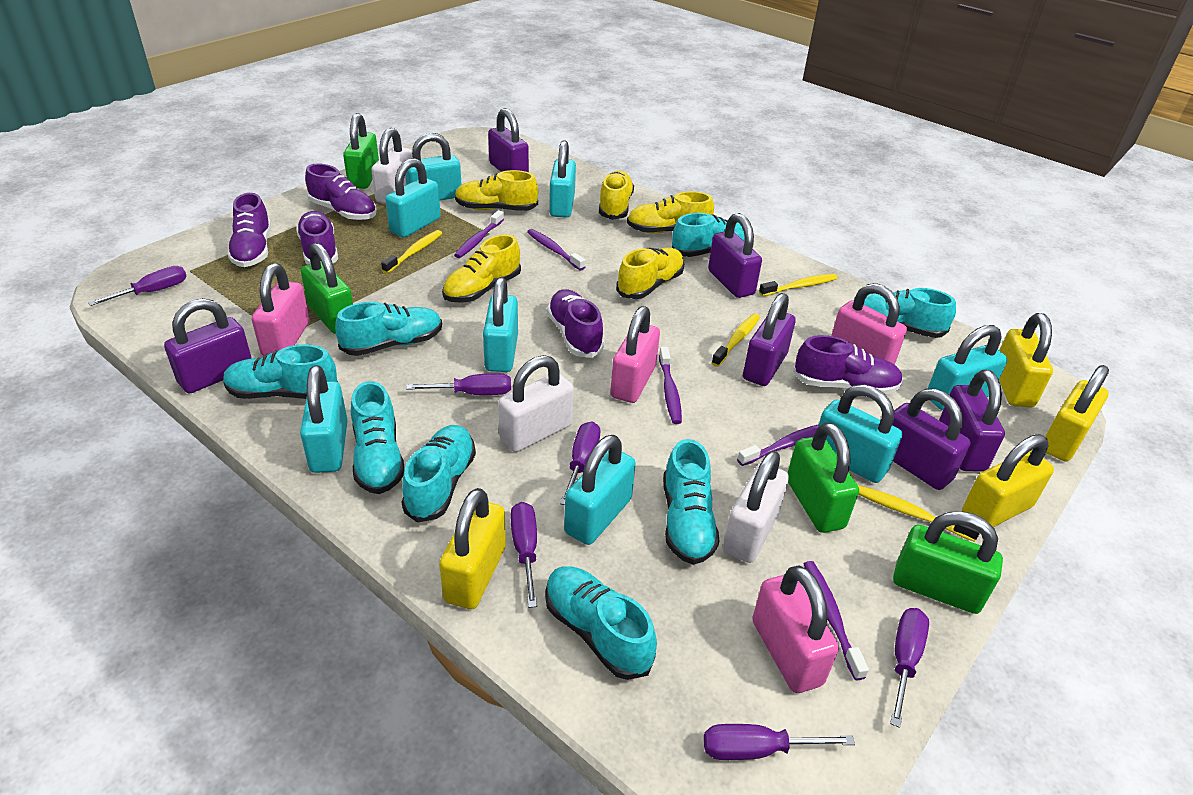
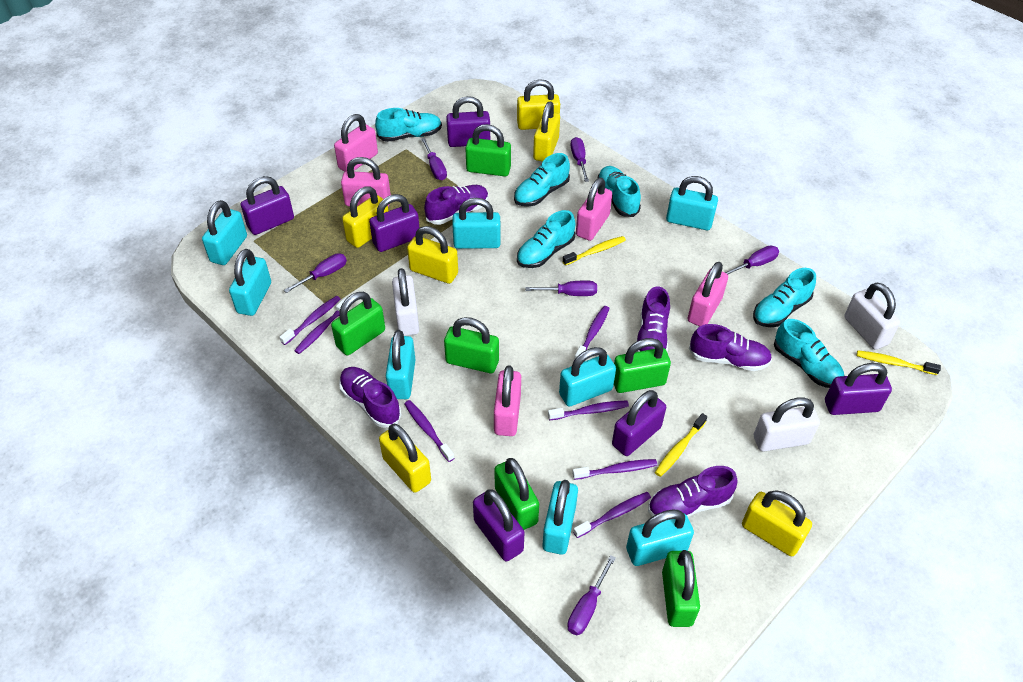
green padlock: [301,243,353,334] [343,113,379,189] [788,422,859,533] [893,511,1003,614] = 4 -> [331,292,385,355] [444,317,499,373] [465,124,511,176] [495,458,539,530] [614,338,671,393] [662,550,700,627] = 6
pink padlock: [252,263,309,356] [610,306,660,403] [752,565,839,693] [831,283,907,364] = 4 -> [334,114,378,172] [341,157,391,207] [494,365,521,436] [576,178,612,241] [688,262,728,327] = 5
purple toothbrush: [454,210,504,258] [527,229,585,271] [659,347,682,424] [737,424,819,466] [804,561,869,680] = 5 -> [279,296,341,345] [294,298,347,354] [404,400,454,462] [548,401,629,420] [572,459,657,480] [573,492,651,538] [574,306,610,360] = 7
turquoise shoe: [223,344,338,399] [335,301,442,356] [351,381,405,494] [401,425,476,523] [545,566,657,680] [663,439,719,565] [672,213,745,257] [864,288,956,338] = 8 -> [375,108,442,142] [514,153,570,206] [517,210,575,268] [598,166,641,217] [753,268,816,327] [774,319,844,388] = 6
yellow padlock: [439,488,506,609] [962,434,1054,527] [999,313,1053,408] [1045,365,1109,462] = 4 -> [342,186,388,248] [379,424,431,493] [407,226,458,284] [517,79,560,130] [533,102,560,162] [742,490,812,556] = 6
yellow shoe: [442,234,521,303] [455,170,538,211] [599,171,634,220] [616,248,684,299] [627,191,714,234] = 5 -> none = 0
yellow toothbrush: [381,230,442,274] [711,314,760,367] [759,274,838,296] [858,485,980,542] = 4 -> [563,236,626,265] [655,413,707,477] [857,351,941,375] = 3

